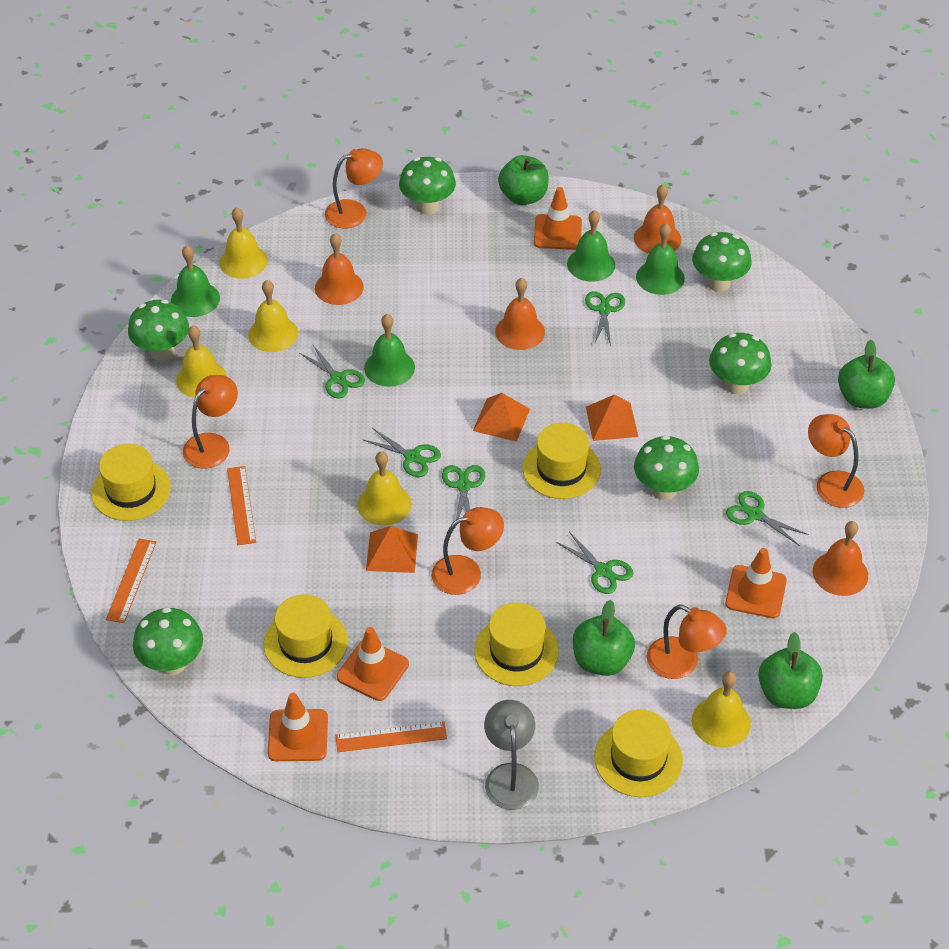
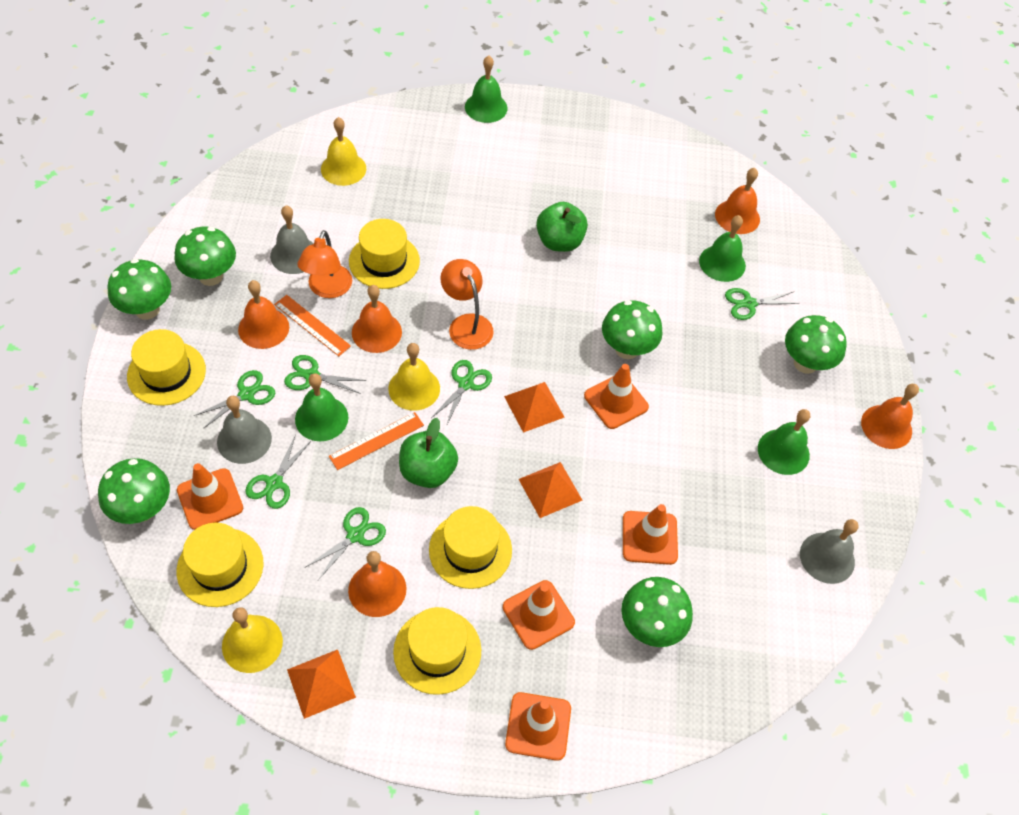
green apple: [498,155,548,205] [573,600,635,676] [758,632,823,709] [838,340,895,409] = 4 -> [399,418,458,488] [536,202,588,252] = 2
grey bell: none = 0 -> [217,396,272,464] [270,205,314,274] [800,519,859,584] = 3
grey lamp: [484,700,539,810] = 1 -> none = 0
orange bell: [315,233,364,305] [495,278,545,350] [634,184,681,254] [813,521,868,596] = 4 -> [238,280,289,349] [348,551,407,617] [352,285,402,353] [715,168,760,234] [861,384,919,449] = 5
orange lamp: [183,375,238,469] [325,148,383,228] [432,507,504,595] [647,605,727,679] [808,414,864,508] = 5 -> [297,230,352,298] [440,259,494,350] = 2
orange ruler: [106,539,157,623] [227,466,256,545] [336,722,447,752] = 3 -> [274,295,351,356] [329,412,424,470] = 2
orange traffic cone: [268,693,328,761] [337,627,409,701] [534,187,582,250] [725,548,787,618] = 4 -> [177,463,243,530] [503,580,575,650] [505,692,571,761] [584,364,649,429] [623,504,678,565] = 5
yellow bell: [176,326,227,398] [219,207,268,279] [248,280,298,352] [357,451,411,525] [692,671,751,748] = 5 -> [222,607,283,673] [321,117,366,186] [388,343,440,411] = 3

